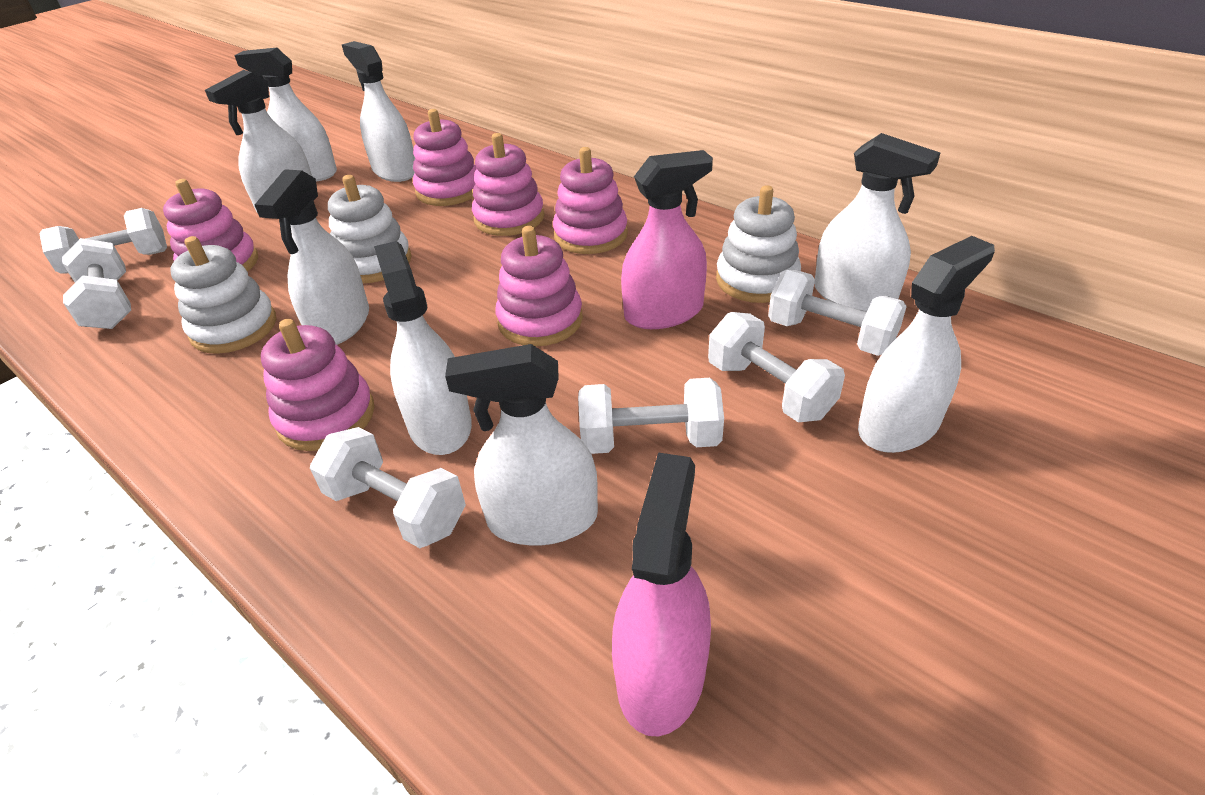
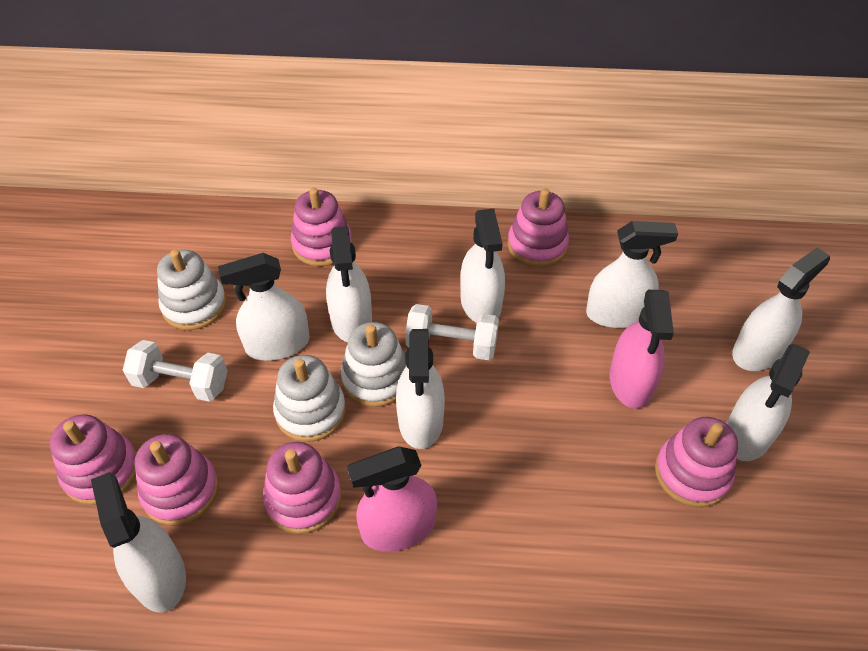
white dumbbell: [40,208,167,273] [62,238,131,329] [310,427,466,548] [578,378,724,454] [708,312,845,423] [768,270,907,356] = 6 -> [123,340,228,402] [405,304,499,360] = 2

